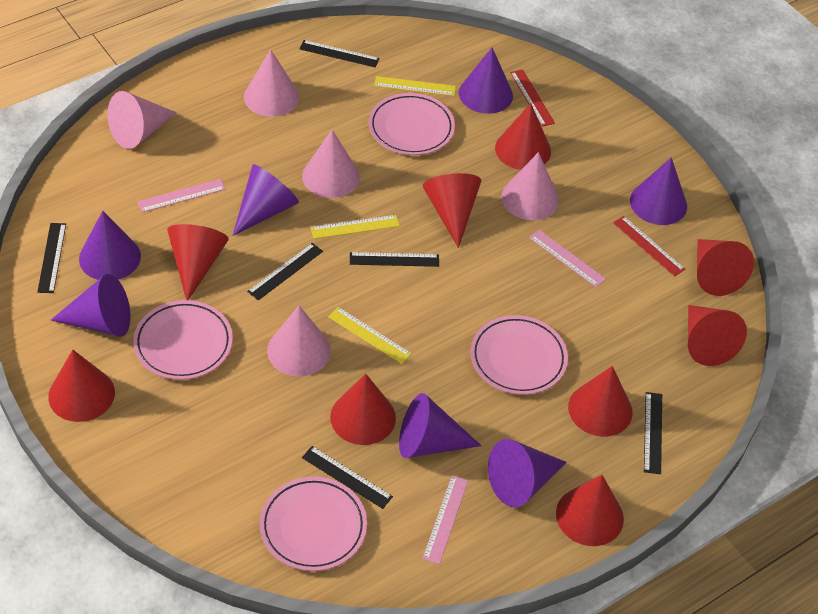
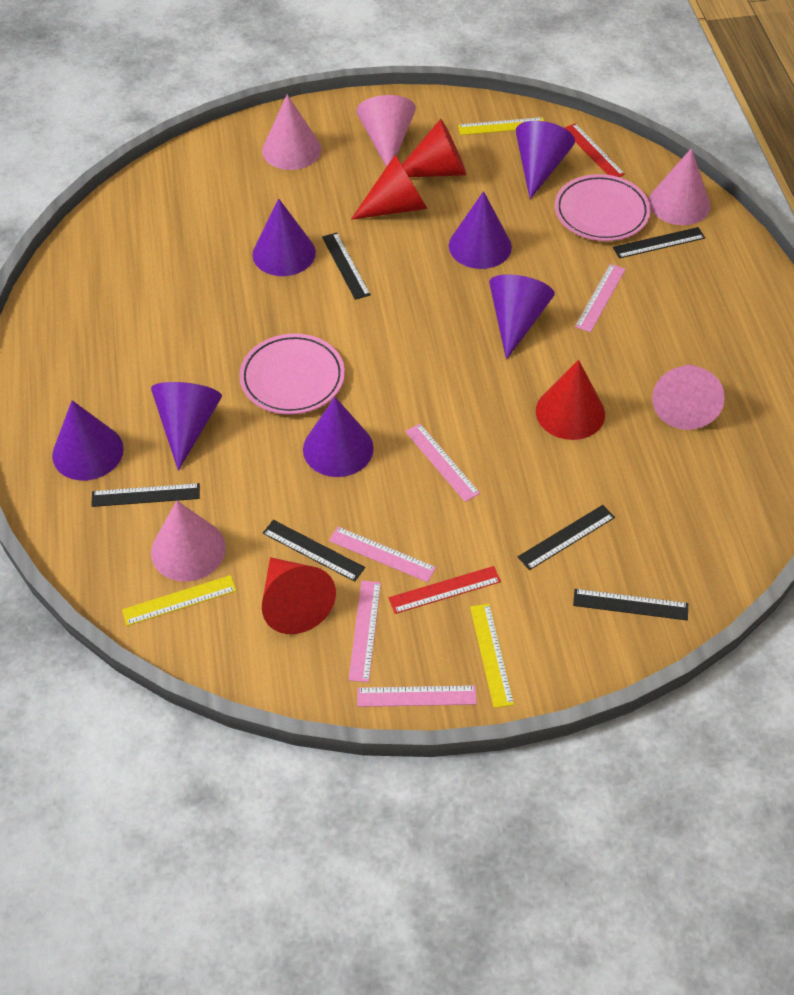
pink plate: [133,300,233,380] [260,477,367,571] [369,93,455,155] [470,315,568,395] = 4 -> [239,334,345,415] [555,174,651,241] = 2
pink ruler: [137,179,226,213] [422,475,468,564] [529,230,606,287] = 3 -> [329,527,436,582] [349,581,381,682] [357,685,477,707] [405,424,480,502] [575,264,626,332] = 5
red cone: [48,350,115,422] [167,224,229,300] [330,373,396,445] [423,173,481,248] [495,103,551,170] [556,475,624,546] [568,366,633,437] [688,305,747,366] [697,239,754,296] = 9 -> [262,557,336,634] [351,155,427,220] [402,119,467,177] [536,360,605,440] = 4

